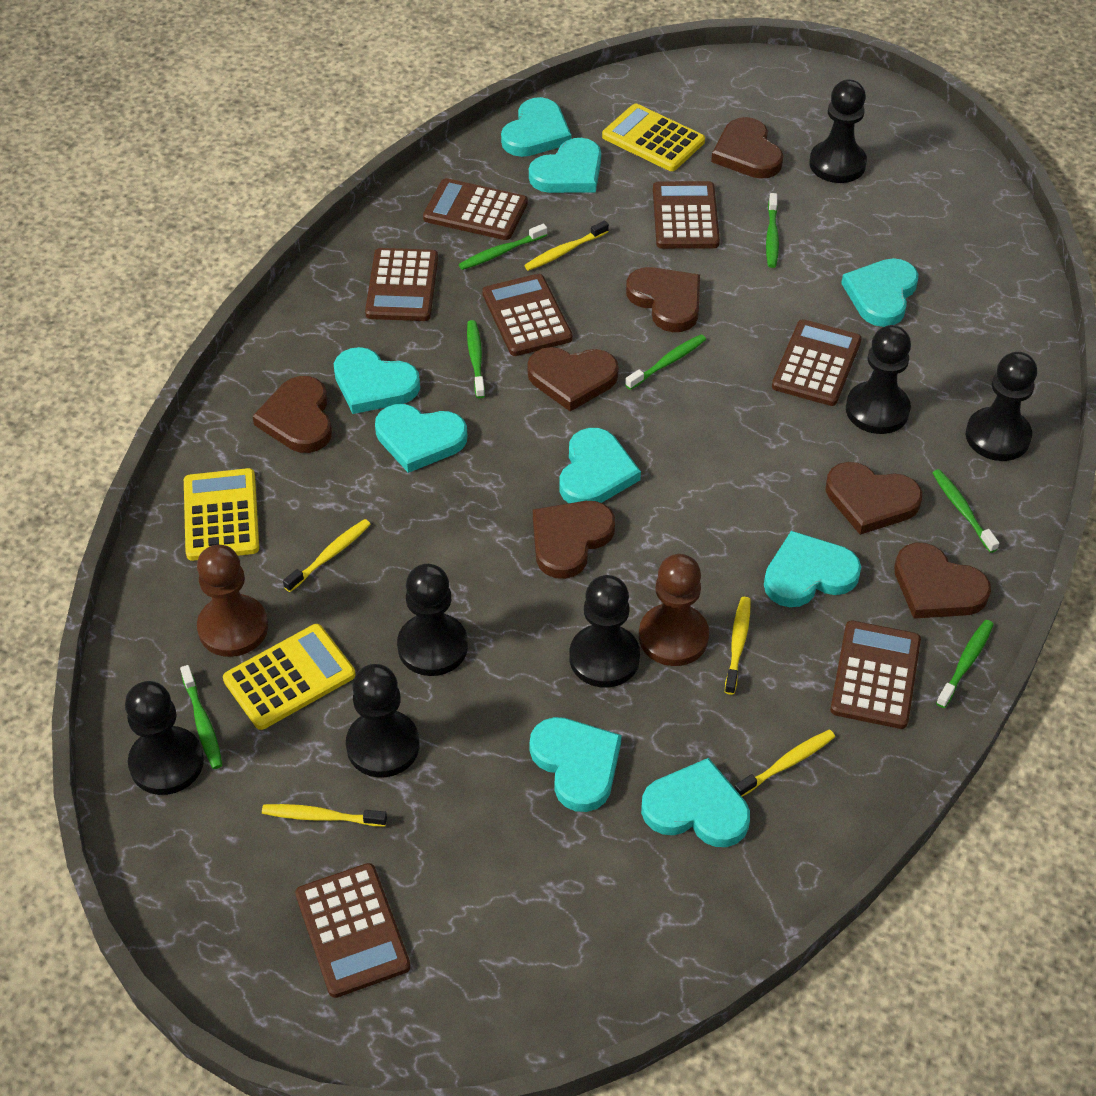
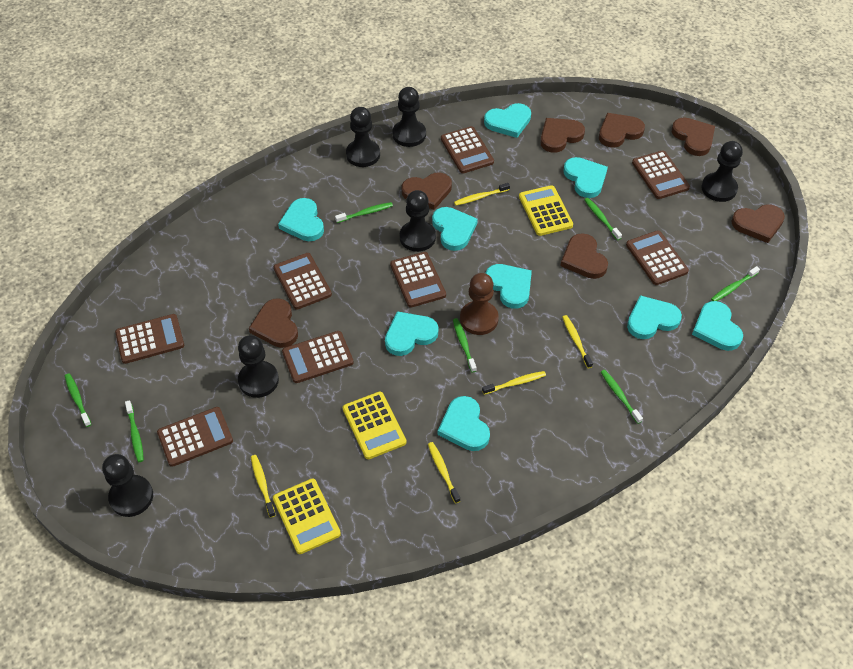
black pawn: [125,681,204,795] [346,664,420,778] [397,564,468,676] [569,575,640,688] [809,80,867,183] [846,325,911,434] [966,352,1037,461] = 7 -> [102,454,153,517] [238,335,279,398] [346,107,380,167] [392,87,426,147] [400,190,436,252] [702,141,743,202] = 6
brown calculator: [295,863,411,998] [365,248,438,321] [423,178,528,240] [482,274,573,356] [653,181,720,249] [772,319,862,406] [830,620,921,729] = 7 -> [115,314,184,364] [157,407,233,467] [274,253,332,310] [282,331,354,383] [390,252,446,308] [441,126,494,173] [626,230,689,285] [632,150,690,199] = 8
brown pawn: [197,545,268,657] [639,554,709,666] = 2 -> [460,273,499,335] = 1

